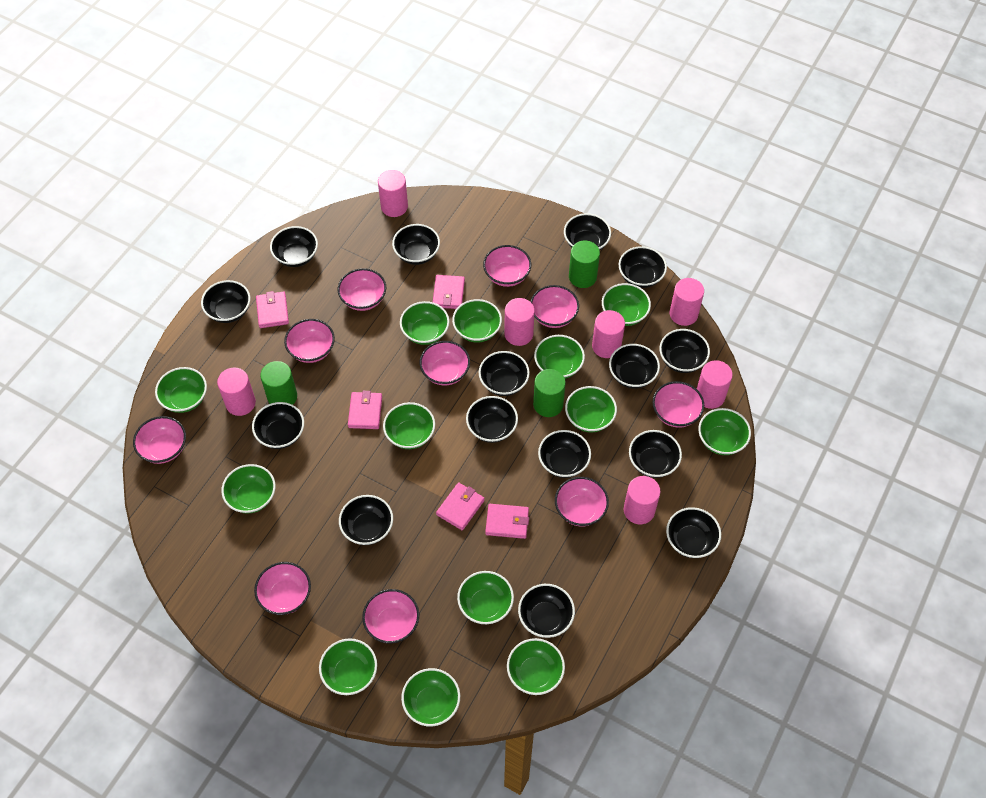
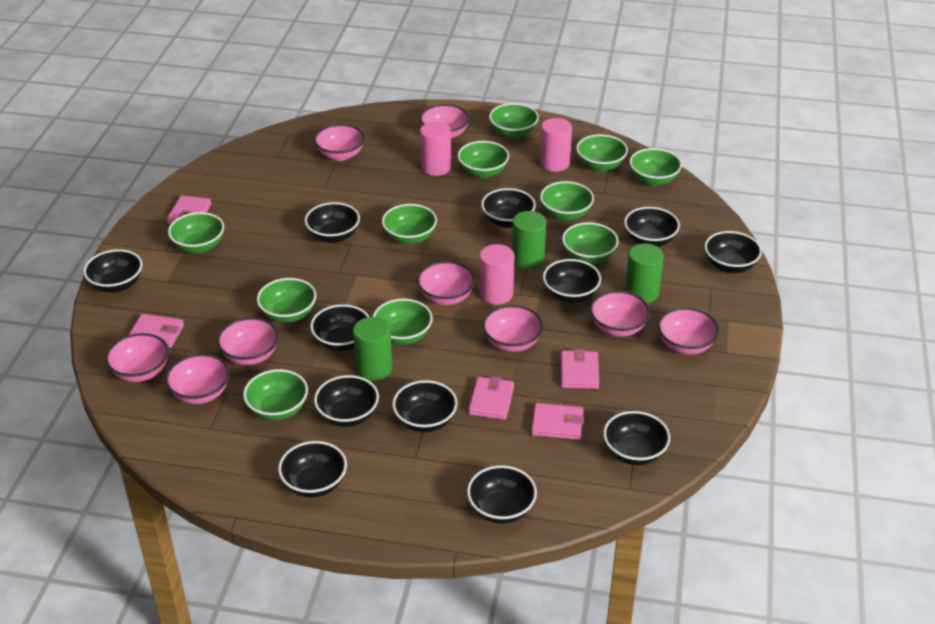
black bowl: [201,280,250,323] [252,402,304,449] [270,226,318,267] [339,495,393,545] [392,224,440,265] [466,396,518,443] [479,351,530,396] [518,584,575,638] [538,430,591,478] [564,213,611,250] [609,344,660,388] [619,246,667,288] [629,430,682,478] [659,329,710,373] [666,507,721,558] = 15 -> [83,249,142,293] [278,441,347,497] [305,202,360,243] [310,304,369,351] [314,375,379,427] [392,380,458,432] [467,465,537,524] [481,188,536,228] [543,259,601,303] [603,411,670,465] [624,207,680,247] [704,231,762,273] = 12
green bowl: [155,367,207,413] [221,464,275,514] [319,638,377,695] [383,402,435,449] [400,301,449,345] [401,668,460,726] [452,299,502,343] [457,571,514,624] [507,638,565,695] [534,335,585,379] [565,386,617,433] [602,283,651,326] [698,408,751,455] = 13 -> [168,212,224,253] [243,369,308,421] [257,278,316,323] [373,299,433,345] [382,204,437,245] [458,141,509,178] [489,103,539,139] [540,181,594,221] [562,222,619,264] [576,134,628,172] [630,148,682,186] = 11
pink bowl: [133,416,186,464] [254,562,311,615] [284,319,335,363] [338,268,386,311] [362,589,419,644] [420,341,470,386] [483,245,531,287] [530,285,579,328] [555,477,609,526] [653,381,704,428] = 10 -> [105,333,169,382] [165,354,230,404] [217,317,279,365] [314,124,365,161] [417,261,475,305] [420,104,470,139] [483,305,543,352] [590,291,650,337] [658,307,719,354] = 9
pink cylinder: [217,368,256,416] [378,170,408,217] [504,298,535,346] [592,310,625,358] [624,476,660,524] [670,278,704,326] [697,360,733,409] = 7 -> [420,122,451,176] [479,244,515,305] [540,118,572,172] = 3

